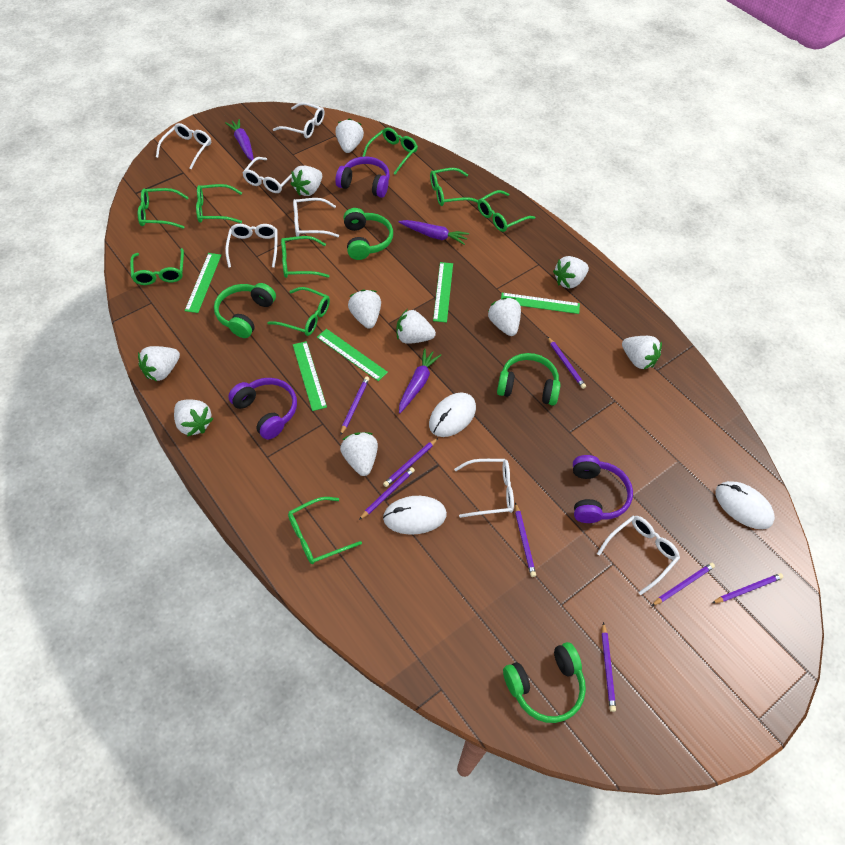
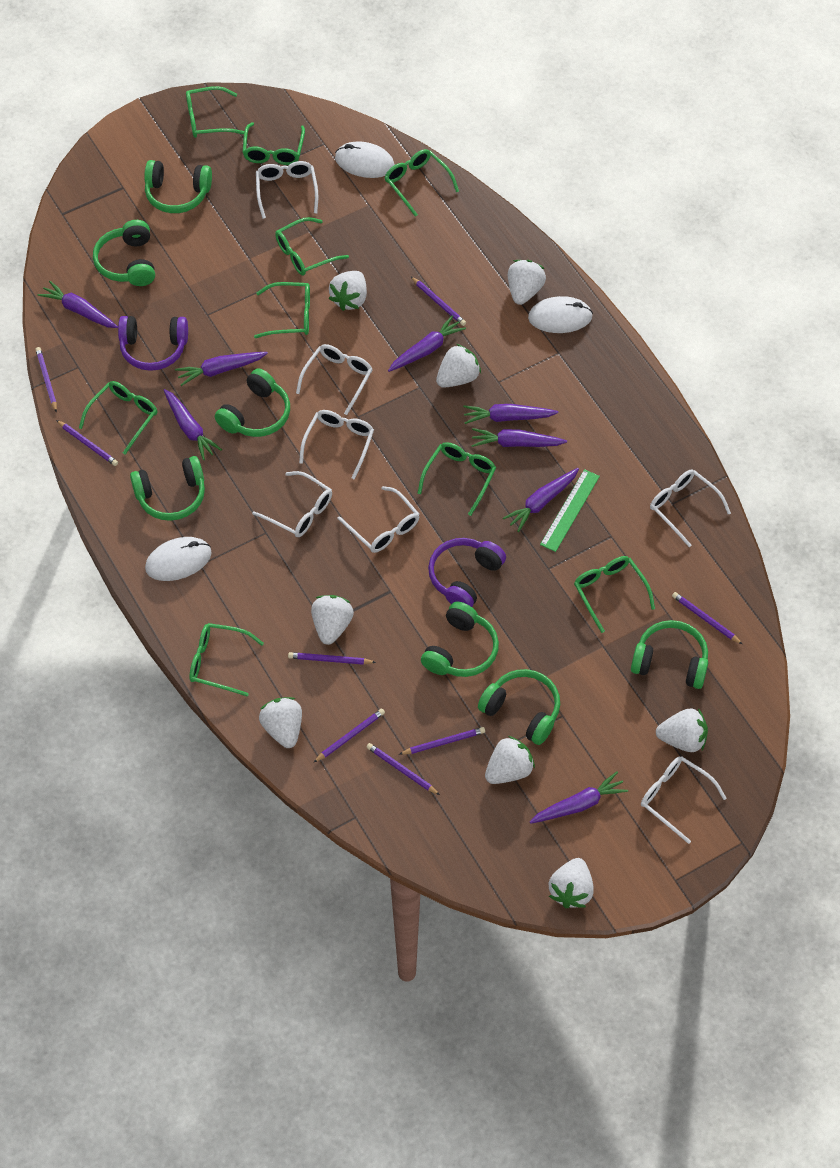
green headphones: [214,283,276,338] [343,208,393,260] [497,353,560,406] [503,642,586,723] = 4 -> [93,220,155,286] [130,456,205,521] [144,160,212,213] [215,368,290,437] [421,602,499,677] [478,669,560,745] [631,620,708,689] = 7
green ruler: [185,253,221,313] [293,341,327,411] [317,329,388,381] [433,262,453,323] [501,293,580,314] = 5 -> [540,469,600,552] = 1
purple carrot: [225,119,254,161] [399,220,469,245] [399,348,441,413] = 3 -> [38,281,118,328] [164,389,222,460] [175,352,268,386] [388,315,466,372] [463,404,559,424] [471,428,567,447] [503,468,579,532] [530,771,628,824] = 8
purple headphones: [228,378,297,440] [335,157,390,198] [573,455,633,523] = 3 -> [118,316,188,371] [428,538,506,607] = 2
white strawberry: [138,346,180,381] [174,399,213,437] [291,166,322,196] [335,118,364,153] [340,432,378,476] [348,289,381,328] [396,309,436,344] [488,297,521,336] [553,256,589,288] [622,336,662,369] = 10 -> [259,697,302,748] [311,595,354,645] [329,271,367,311] [436,344,481,388] [485,736,535,784] [508,260,546,305] [549,858,594,908] [656,708,708,752] = 8

